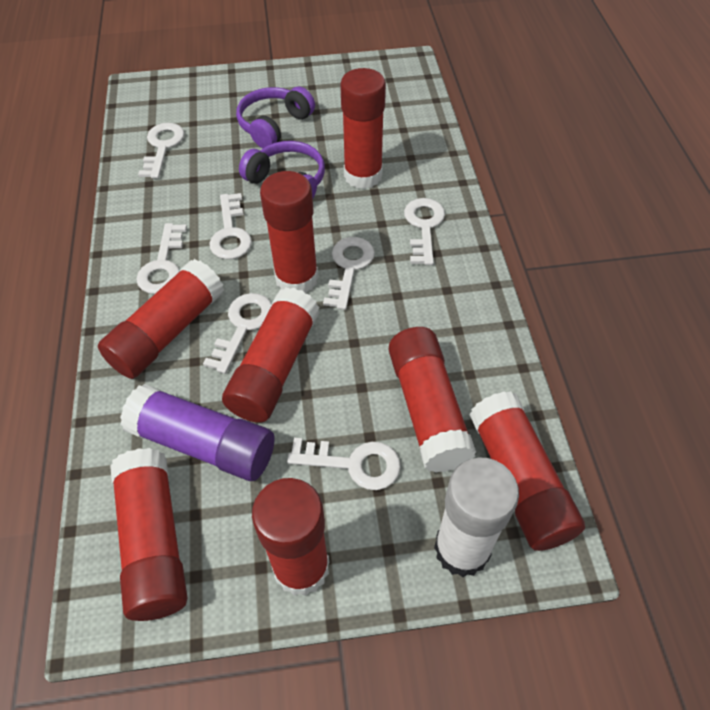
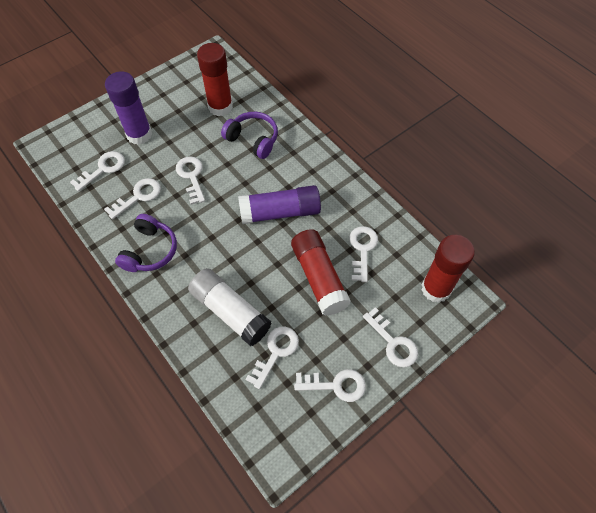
purple glue stick: [120,384,274,481] = 1 -> [105,71,152,145] [238,185,321,224] = 2
red glue stick: [98,259,224,379] [110,448,188,621] [222,288,320,423] [252,478,329,596] [260,171,319,293] [340,68,386,189] [389,327,476,473] [469,391,585,551] = 8 -> [197,43,233,116] [291,229,351,316] [421,235,475,303] = 3

